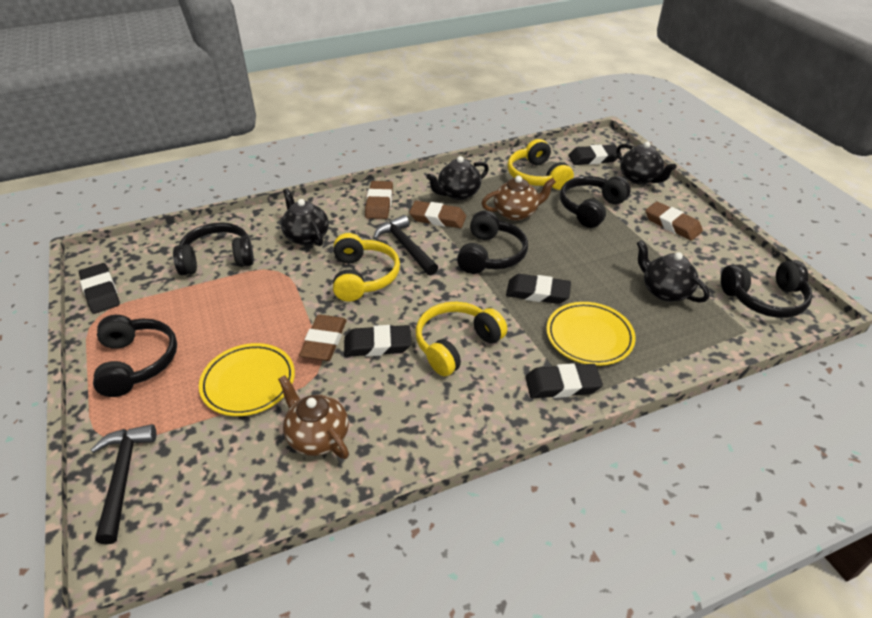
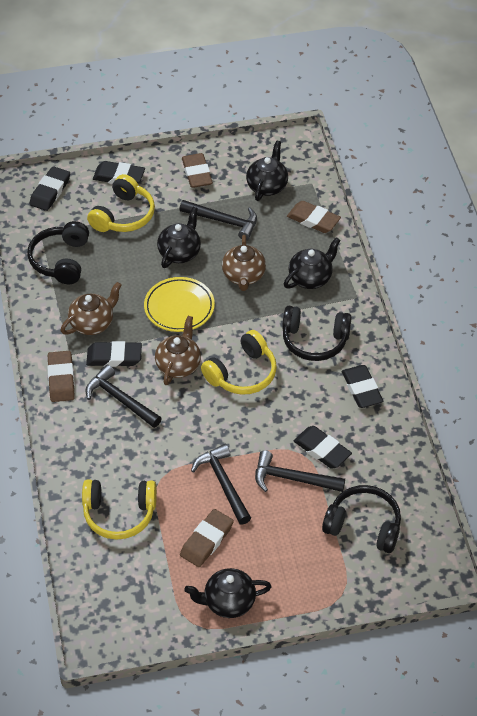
black hammer: [91,424,157,544] [373,215,438,276] = 2 -> [86,365,162,428] [179,200,257,240] [191,444,251,525] [255,450,345,492] = 4
black headphones: [93,315,177,397] [173,222,254,276] [457,211,528,274] [560,176,631,228] [721,260,813,318] = 5 -> [27,221,89,284] [282,306,352,361] [322,485,401,553] = 3
brown teapot: [278,375,349,459] [482,176,556,221] = 2 -> [61,282,122,335] [155,316,201,385] [222,235,266,291] = 3
yellow plate: [199,343,295,416] [546,302,636,366] = 2 -> [144,277,215,332] = 1

